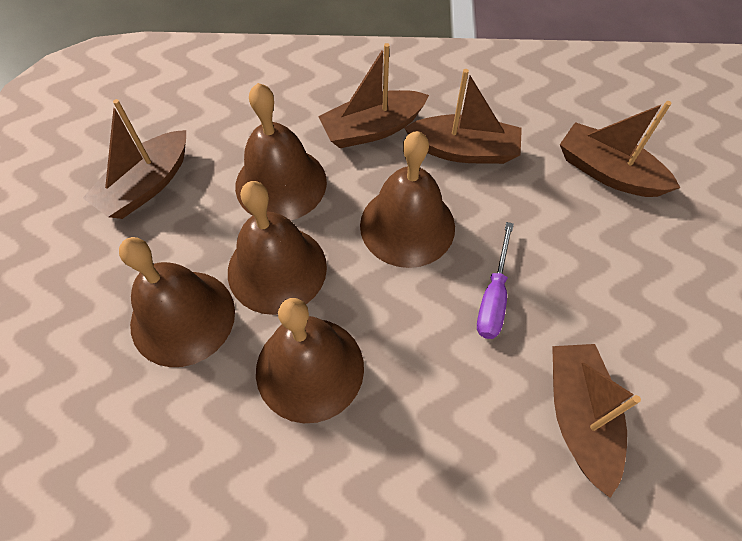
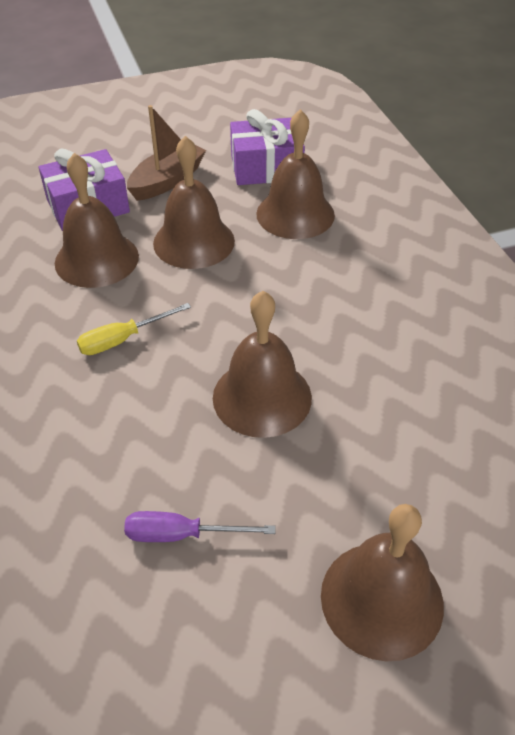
brown boat: [83,99,186,219] [318,43,429,148] [404,69,522,164] [552,344,641,498] [560,101,680,197] = 5 -> [127,105,206,201] = 1
purple gift: none = 0 -> [38,148,130,231] [230,109,305,185] = 2
yellow screwdriver: none = 0 -> [77,303,191,355] = 1

